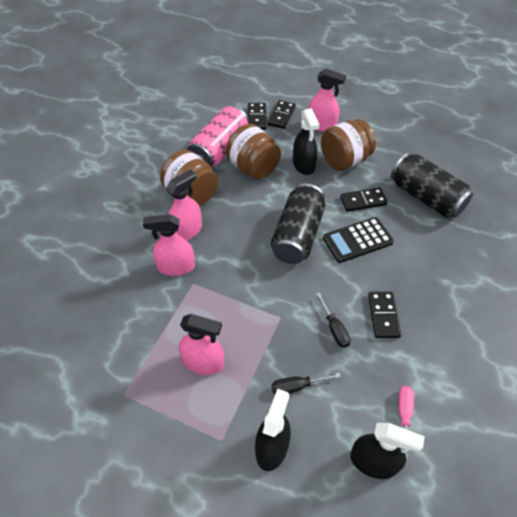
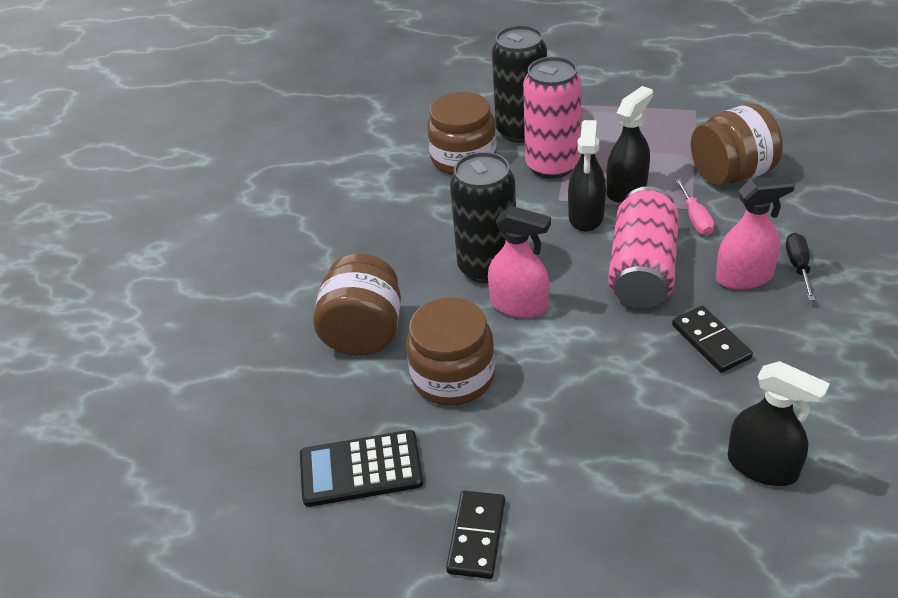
black domino: [248,103,267,130] [268,100,296,129] [340,187,388,212] [368,292,401,338] = 4 -> [446,491,505,579] [672,306,753,373] = 2
black screwdriver: [272,373,341,394] [316,292,351,348] = 2 -> [786,233,815,300] = 1
brown jar: [160,150,218,206] [226,124,281,179] [321,119,376,171] = 3 -> [313,254,401,355] [406,297,495,406] [427,92,497,175] [691,103,783,185] = 4
pink can: [187,106,249,167] = 1 -> [523,56,582,179] [608,186,679,309] = 2
pink spray bottle: [143,214,195,276] [166,169,202,241] [179,314,224,375] [308,69,346,131] = 4 -> [488,206,551,318] [715,175,795,290] = 2

